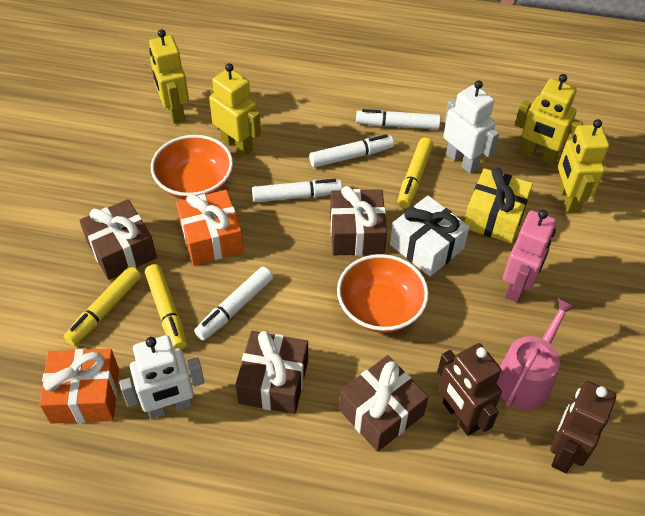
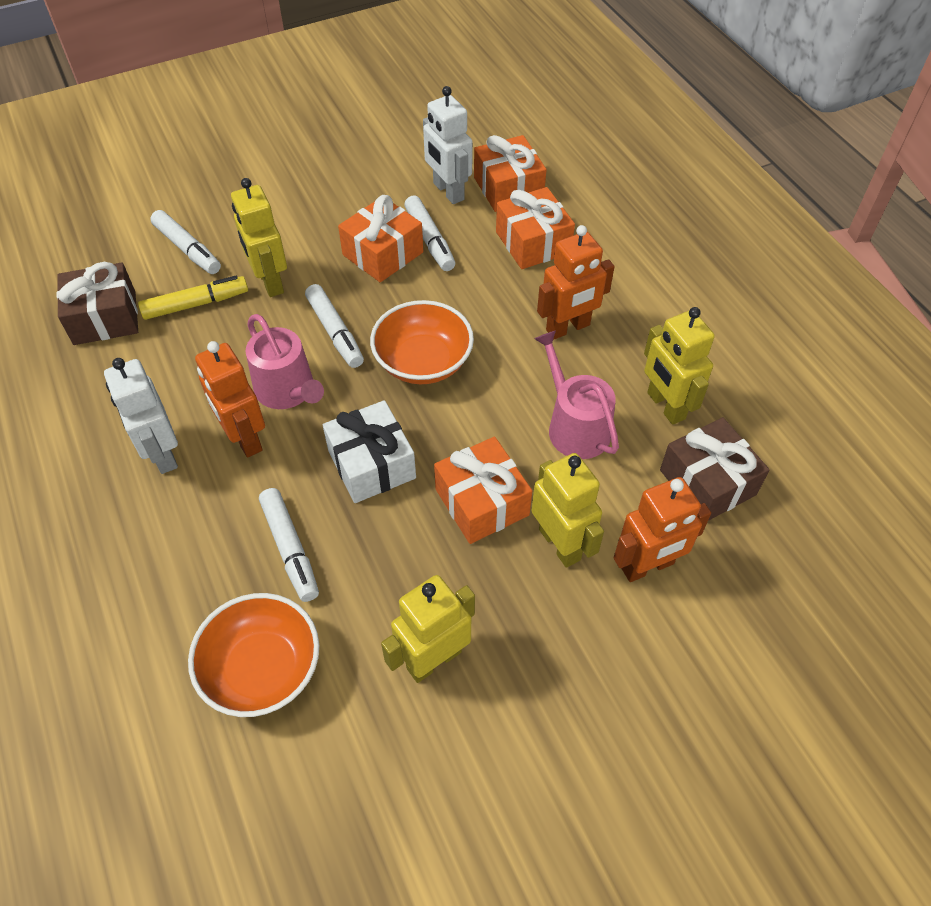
brown gift: [79,199,157,280] [236,331,308,414] [330,186,387,255] [339,355,429,452] = 4 -> [56,262,138,345] [660,417,769,521] = 2
brown robot: [437,343,502,436] [551,381,616,473] = 2 -> none = 0
orange gift: [39,349,119,424] [176,190,244,265] = 2 -> [338,195,423,282] [434,437,532,544] [474,135,547,212] [496,187,575,269] = 4
orange robot: none = 0 -> [195,341,265,458] [537,225,615,339] [614,477,711,582] = 3
pink robot: [503,210,557,303] = 1 -> none = 0
pink watering can: [496,298,576,410] = 1 -> [246,314,324,409] [535,330,619,459] = 2
yellow gift: [464,167,533,244] = 1 -> none = 0
yellow marker: [63,266,141,346] [145,264,187,350] [397,138,433,208] = 3 -> [138,276,248,320] = 1

